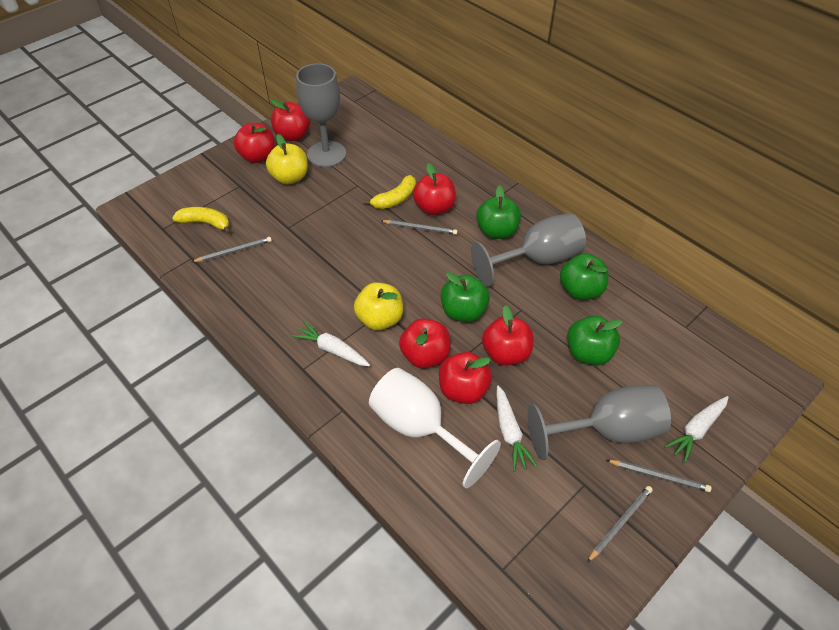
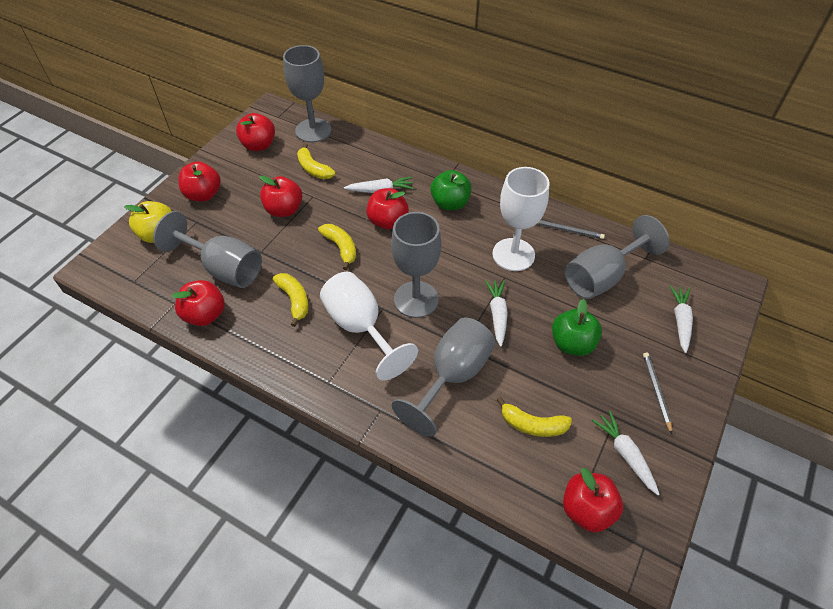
green apple: [441,272,490,322] [476,185,521,239] [560,253,609,300] [567,316,622,365] = 4 -> [430,170,472,210] [552,299,602,356] = 2
grey goblet: [296,63,346,167] [471,213,586,287] [528,385,671,460] = 3 -> [153,211,262,288] [283,45,331,143] [391,212,441,318] [392,318,495,437] [565,215,669,299] = 5
grey pencil: [192,237,272,262] [381,220,458,235] [587,486,653,563] [606,460,712,492] = 4 -> [537,220,605,239] [643,352,672,434] = 2
white carrot: [292,321,370,366] [496,385,537,472] [664,396,729,463] = 3 -> [344,177,414,193] [485,280,508,347] [592,411,660,495] [670,285,693,353] = 4
white goblet: [369,368,501,488] = 1 -> [320,272,418,381] [492,167,549,271] = 2
yellow apple: [266,134,308,184] [354,282,403,330] = 2 -> [124,201,172,243] = 1
yellow banana: [172,207,231,234] [363,175,416,209] = 2 -> [273,273,308,327] [297,143,336,179] [318,224,356,270] [497,397,572,437] = 4

